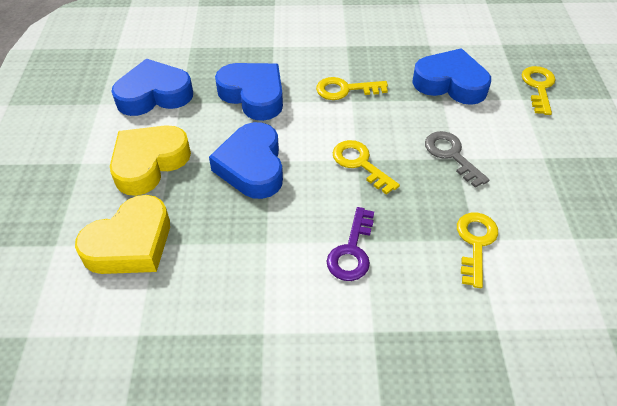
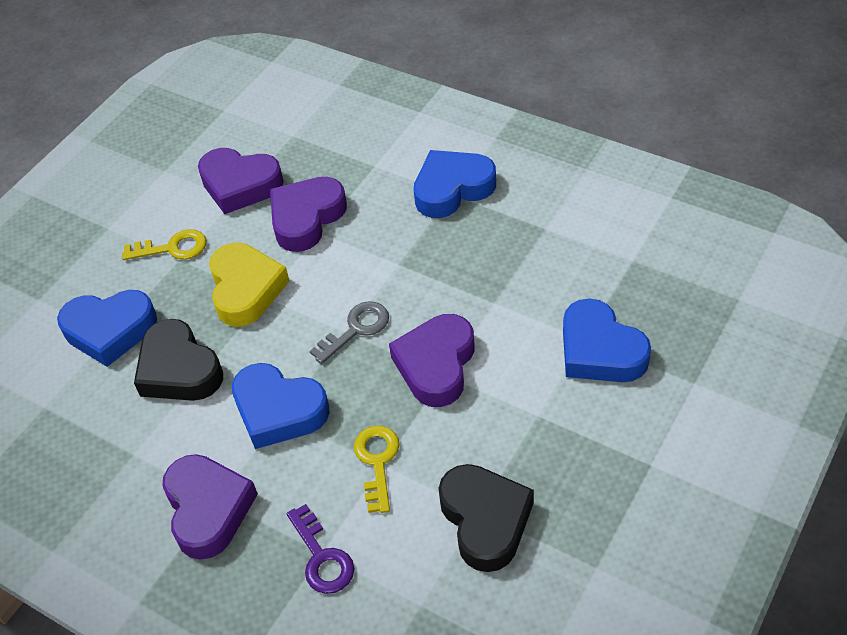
black heart: none = 0 -> [134,319,223,401] [438,464,534,572] = 2
purple heart: none = 0 -> [163,454,258,560] [198,148,284,214] [270,177,347,252] [389,314,474,407] = 4
yellow heart: [75,195,170,274] [110,125,191,196] = 2 -> [209,243,289,327] = 1
yellow key: [316,77,388,100] [332,140,400,195] [457,213,498,288] [521,66,555,115] = 4 -> [122,229,207,260] [354,426,399,513] = 2

